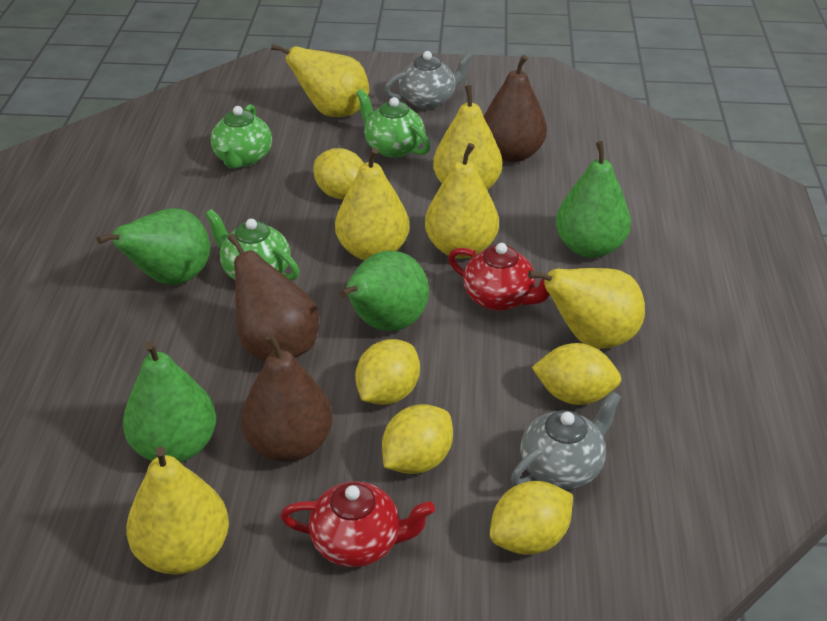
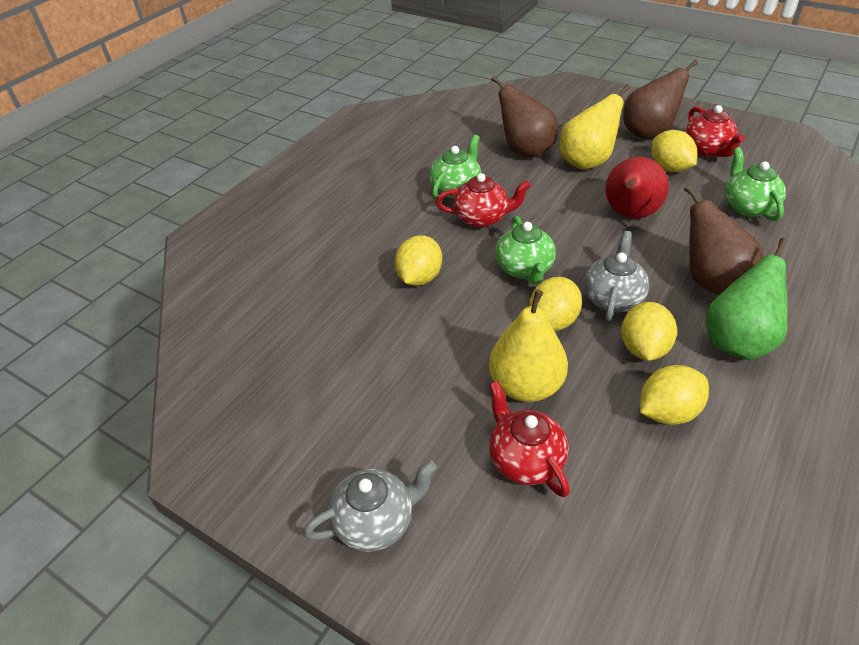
green pear: [97,208,210,285] [123,341,216,463] [340,251,429,331] [556,141,631,258] = 4 -> [706,238,788,360] = 1
red pear: none = 0 -> [605,157,669,219] = 1
red teapot: [280,481,435,567] [448,243,550,311] = 2 -> [436,173,531,228] [489,381,570,497] [685,105,745,157] = 3
yellow pear: [126,447,229,575] [271,44,369,117] [335,148,410,260] [425,143,499,259] [433,85,502,190] [528,268,645,349] = 6 -> [489,290,568,402] [560,84,631,170] = 2

